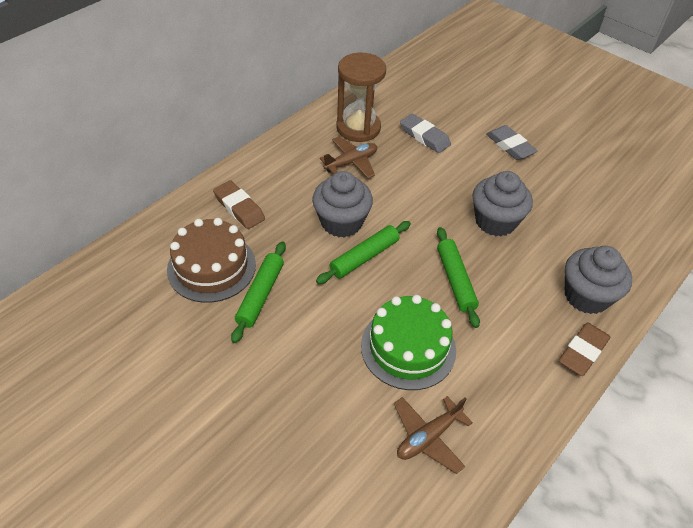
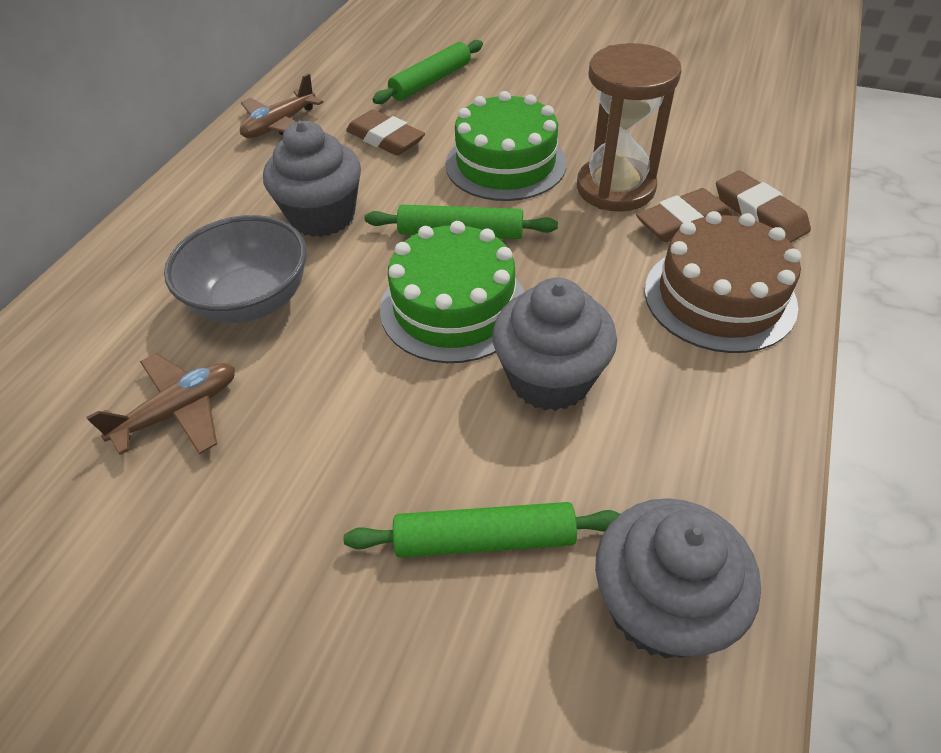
brown eraser: [213,180,265,229] [559,322,610,376] = 2 -> [346,110,425,156] [636,188,732,242] [716,170,811,242] = 3
green cake: [361,295,456,390] = 1 -> [380,221,525,363] [446,91,567,201] = 2
grey bowl: none = 0 -> [164,215,307,323] = 1
grey eraser: [400,114,451,153] [486,125,537,160] = 2 -> none = 0

